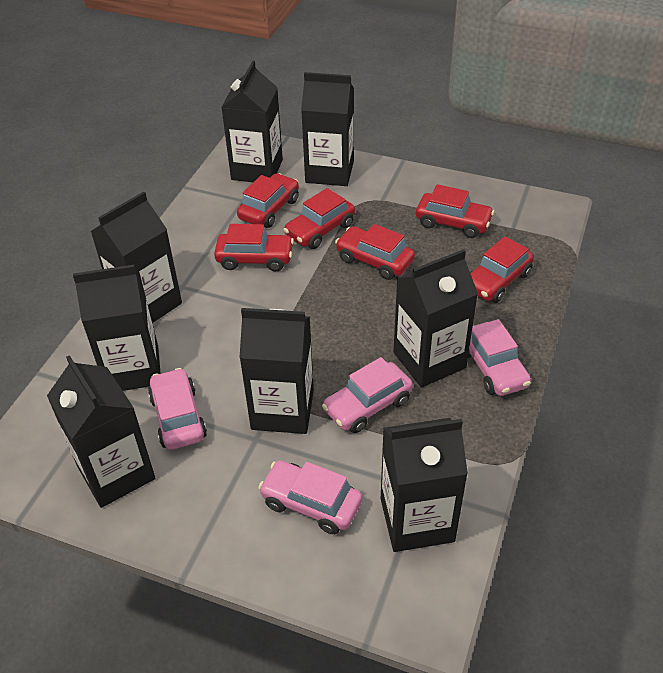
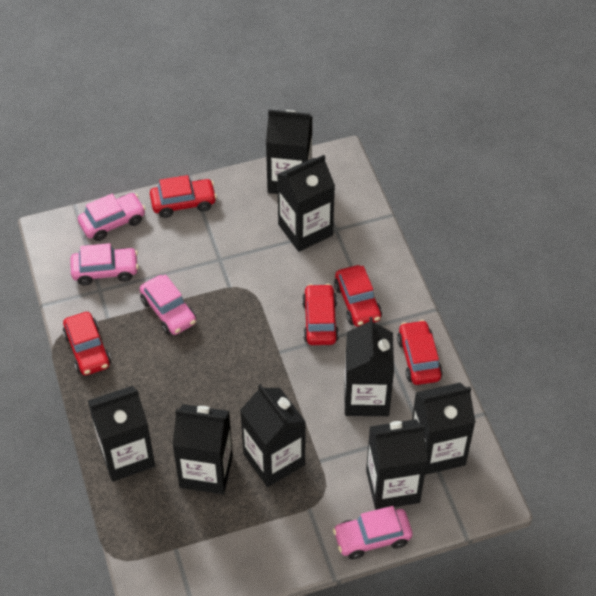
red car: [214,224,294,271] [237,173,299,228] [284,188,355,249] [335,224,415,280] [416,184,494,238] [470,236,534,303] = 6 -> [63,312,111,375] [150,175,217,218] [302,284,339,345] [334,265,382,327] [397,320,443,385] = 5

